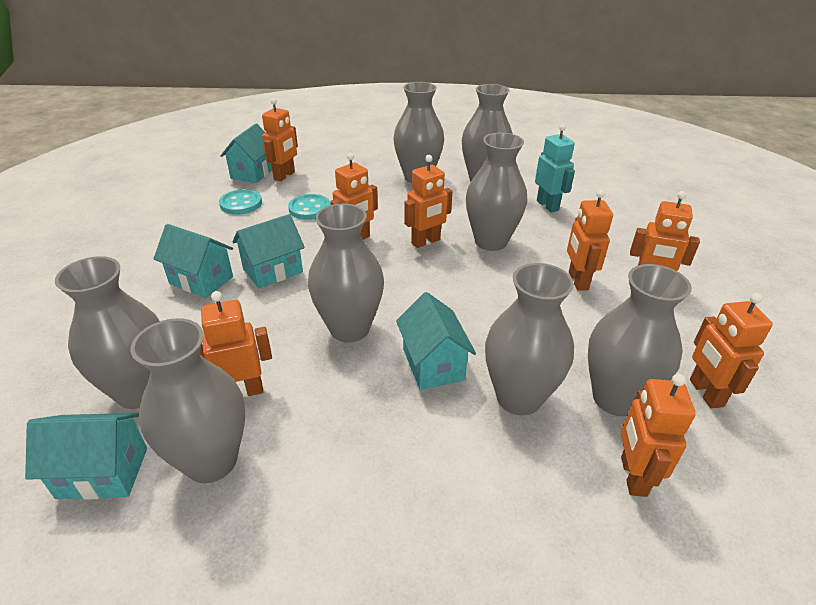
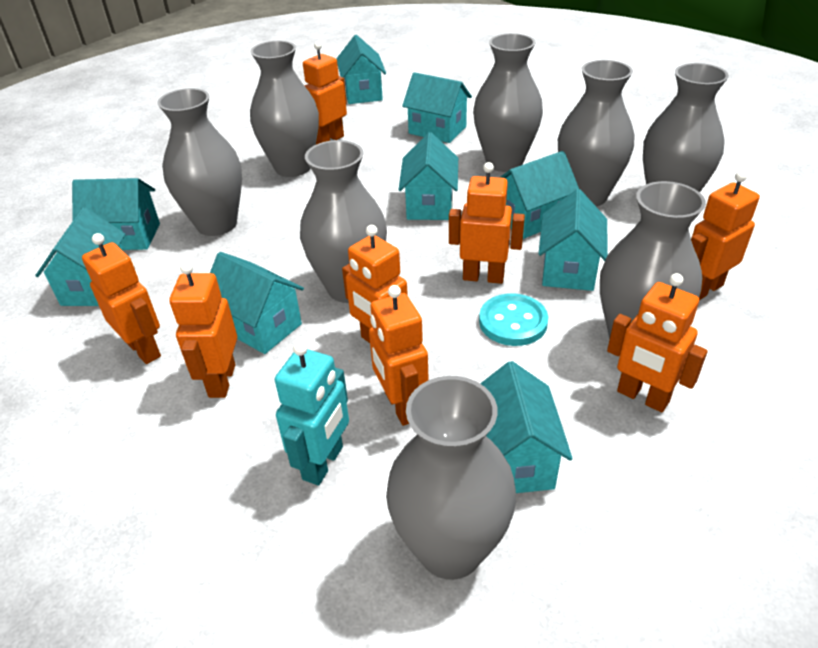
turquoise button: [219,189,262,215] [288,194,330,220] = 2 -> [479,293,548,346] = 1
turquoise house: [25,413,147,500] [153,224,233,298] [221,123,272,183] [232,214,305,289] [396,292,476,390] = 5 -> [35,207,126,306] [72,178,160,250] [210,252,304,354] [336,35,386,104] [398,132,458,220] [402,72,472,143] [480,361,573,493] [500,151,579,239] [538,189,608,291] = 9

